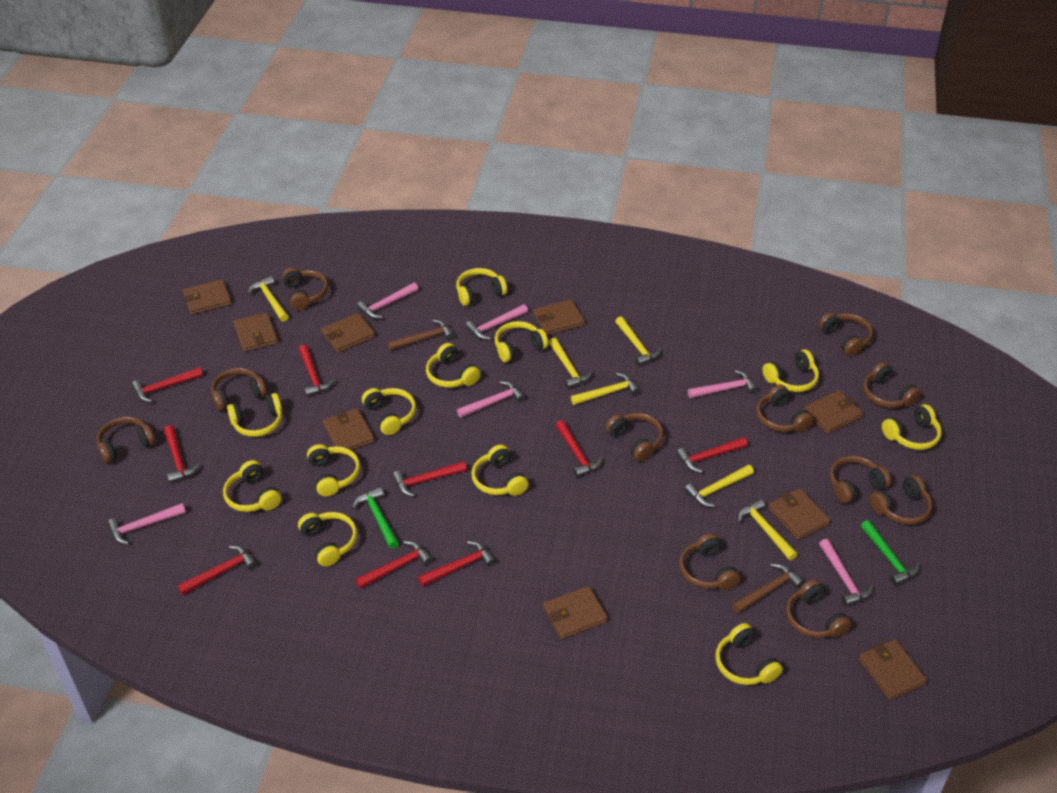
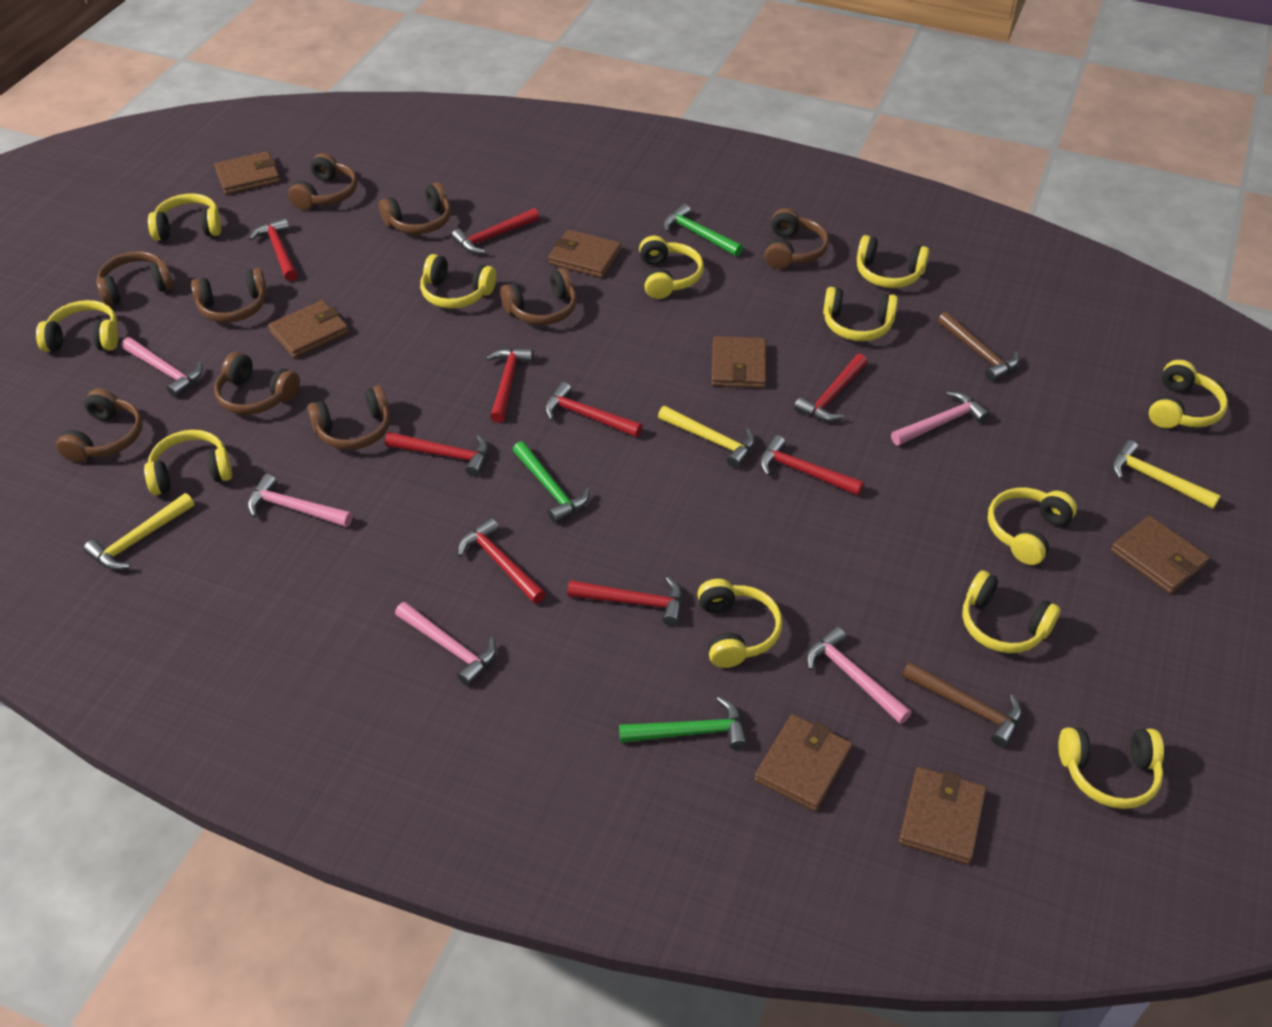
brown headphones: [97,416,156,464] [211,368,267,411] [282,267,328,310] [606,413,663,461] [679,533,740,590] [756,385,813,432] [786,579,852,638] [819,313,873,356] [829,456,891,504] [863,362,921,408] [869,475,932,525] = 11 -> [56,388,143,462] [96,251,174,306] [191,268,268,323] [214,352,300,415] [288,153,357,210] [307,385,390,450] [379,182,451,234] [500,268,577,325] [764,208,829,269] = 9
brown wallet: [183,279,232,315] [234,312,278,352] [321,313,375,353] [323,408,375,454] [533,299,585,335] [543,586,608,639] [768,488,830,540] [804,390,863,434] [858,639,927,700] = 9 -> [214,151,280,195] [268,300,349,358] [548,230,621,278] [711,336,766,388] [754,714,852,811] [899,767,986,865] [1111,516,1210,594] = 7
green hammer: [352,487,399,549] [861,520,919,585] = 2 -> [513,441,590,523] [619,697,747,750] [663,204,743,256] = 3
pink hammer: [107,503,186,544] [357,282,418,319] [457,381,525,418] [465,304,528,340] [688,370,758,399] [819,539,874,606] = 6 -> [121,337,203,397] [247,474,353,527] [395,602,497,686] [806,626,912,724] [891,392,990,446] = 5
yellow hammer: [248,276,289,322] [549,337,593,389] [571,373,640,405] [615,316,661,366] [684,465,754,507] [738,499,798,560] = 6 -> [84,493,195,570] [658,406,755,468] [1112,440,1221,509] = 3

